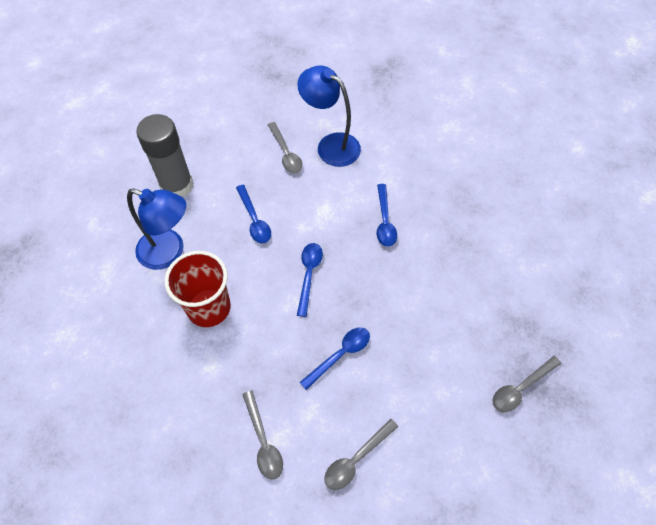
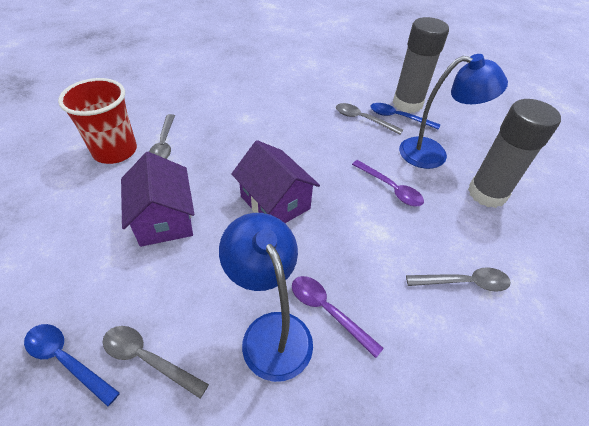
blue spoon: [236,185,271,243] [297,243,323,317] [300,327,370,390] [377,184,397,247] = 4 -> [24,324,120,407] [371,103,440,130] = 2
grey glue stick: [136,114,193,197] = 1 -> [392,17,449,113] [468,99,561,208] = 2
purple house: none = 0 -> [121,152,194,247] [231,140,320,223] = 2
purple spoon: none = 0 -> [292,276,384,358] [352,160,424,207] = 2

